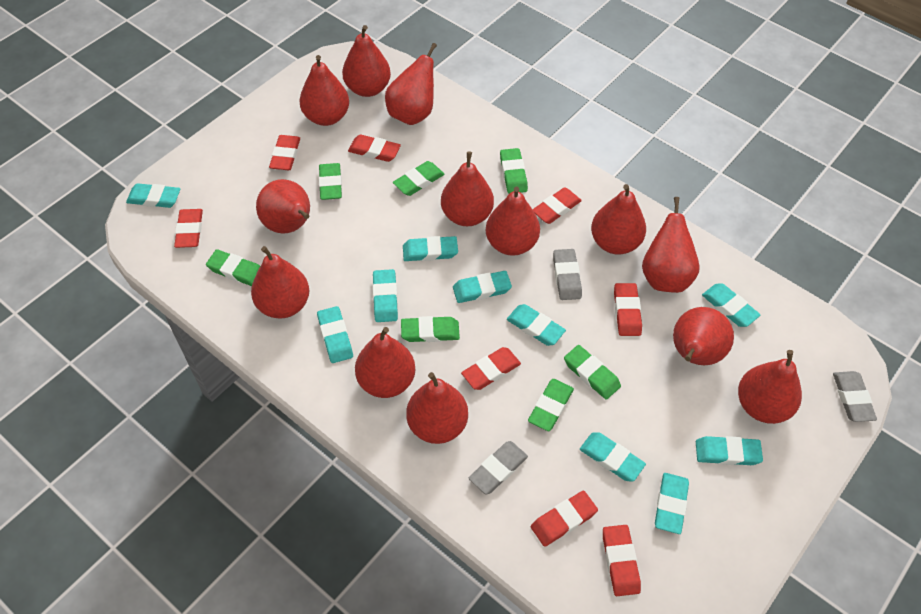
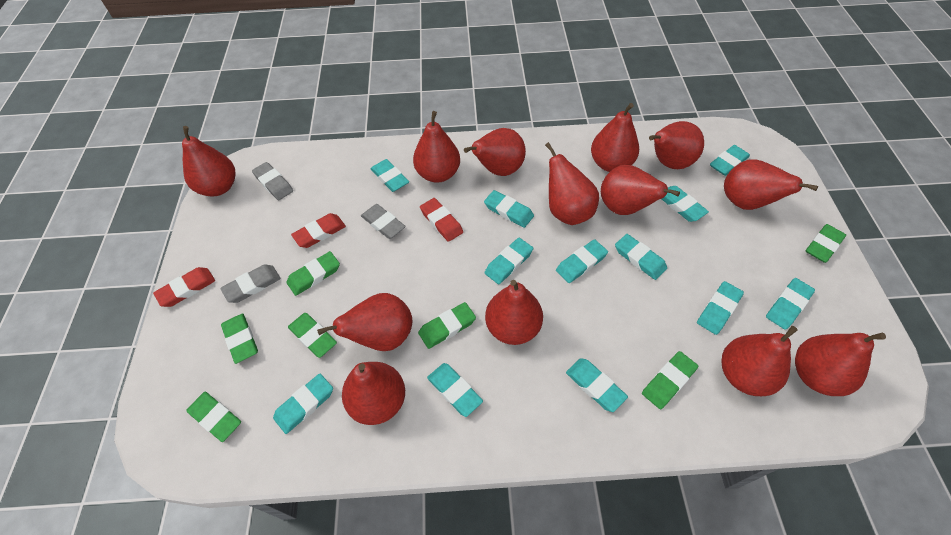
red eraser: [174,209,203,248] [269,135,300,170] [348,135,401,162] [461,347,521,390] [531,491,598,547] [532,187,582,224] [603,525,641,596] [614,283,642,336] = 8 -> [153,267,215,307] [291,213,346,248] [420,198,463,242] = 3
turquoise eraser: [126,183,181,208] [317,306,353,363] [373,269,398,322] [403,236,458,261] [453,271,512,303] [507,304,566,346] [580,432,646,482] [655,473,689,534] [696,436,763,465] [702,283,761,327] = 10 -> [273,373,333,434] [370,159,409,192] [427,363,483,417] [484,190,534,228] [484,238,533,284] [556,239,608,283] [566,358,628,412] [615,234,667,280] [662,186,709,222] [697,281,744,335] [710,145,750,176] [766,278,815,330] = 12

